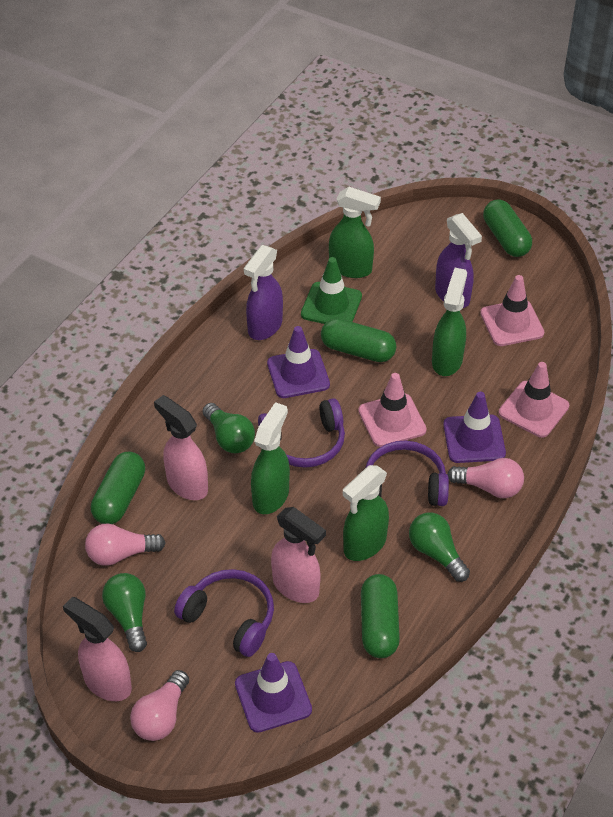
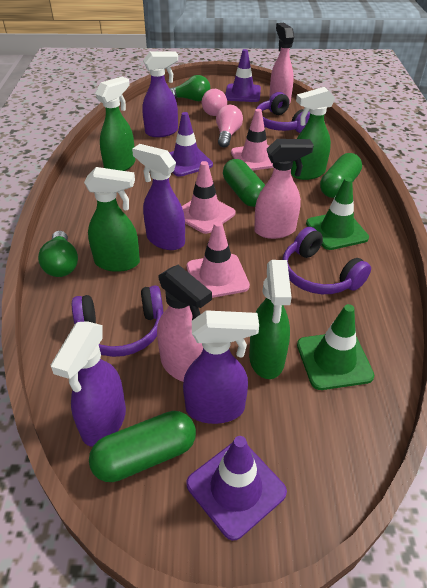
green capsule: [91,452,145,524] [321,318,396,362] [361,574,400,658] [483,199,532,257] = 4 -> [89,411,196,482] [223,159,265,207] [320,153,362,198] = 3
green light bulb: [102,573,147,652] [203,403,255,453] [409,513,470,582] = 3 -> [38,231,78,277] [170,75,210,101] = 2
green traffic cone: [301,257,362,324] = 1 -> [297,304,375,390] [306,177,369,250] = 2
pink light bulb: [85,523,166,566] [130,670,189,741] [447,458,524,498] = 3 -> [202,89,227,116] [216,105,243,148] = 2
purple spray bottle: [244,245,283,340] [435,213,482,308] = 2 -> [51,321,126,447] [132,144,185,250] [142,51,178,137] [183,310,259,424] = 4

